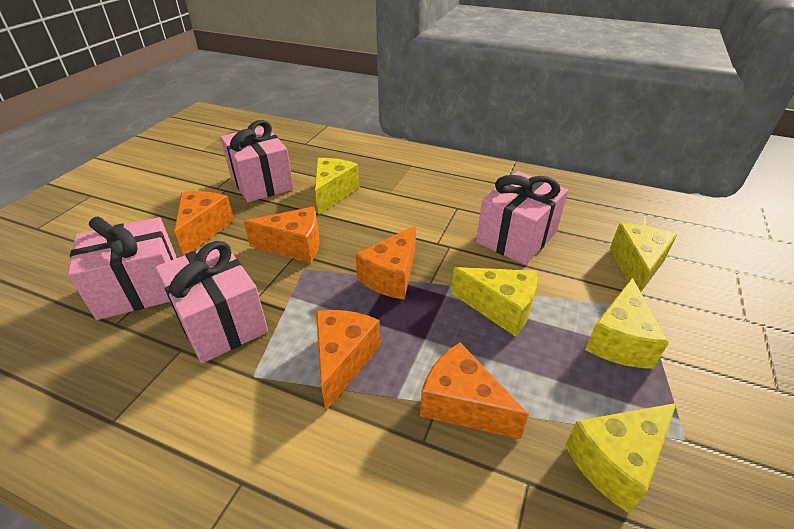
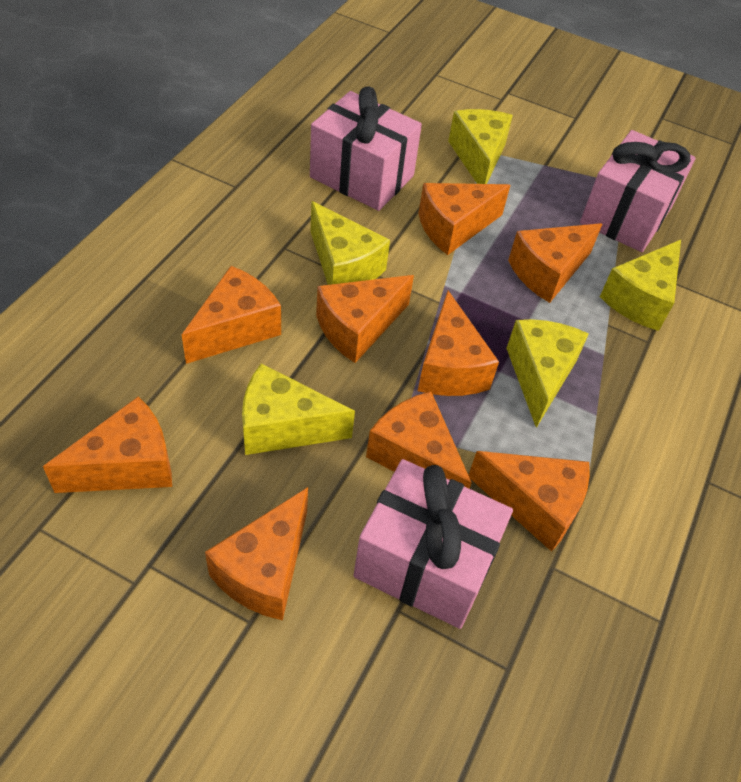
orange cheese: [174,191,235,255] [243,207,319,263] [316,310,381,411] [355,225,416,300] [420,343,529,439] = 5 -> [43,396,172,493] [182,266,281,364] [205,487,308,620] [316,275,414,363] [366,391,472,489] [418,183,510,255] [418,291,499,396] [469,451,590,552] [508,223,602,303] = 9
pink gift: [68,216,177,320] [155,241,268,364] [220,120,294,202] [476,171,568,265] = 4 -> [310,86,422,211] [353,459,513,629] [580,130,696,252] = 3

